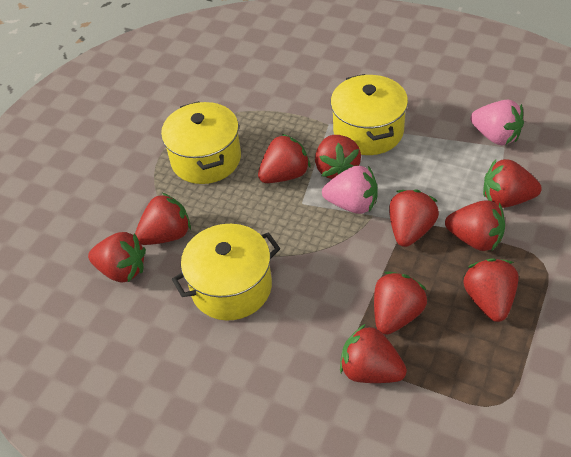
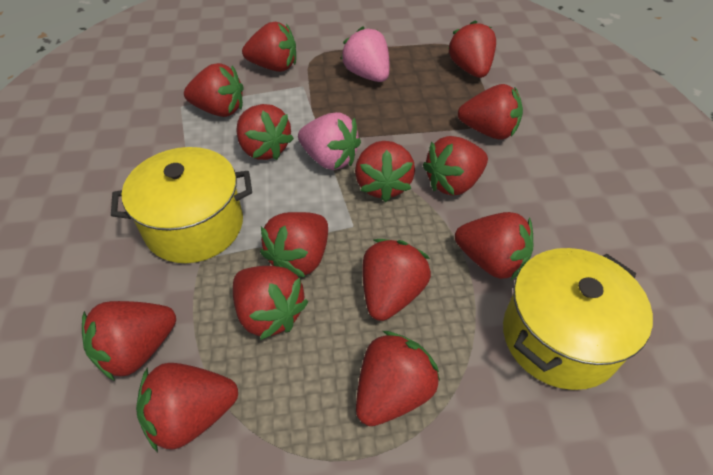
red strawberry: [88,232,146,282] [135,193,191,245] [258,134,311,183] [315,135,361,179] [340,324,407,383] [374,271,427,335] [389,189,439,247] [445,200,505,251] [464,258,519,322] [483,159,542,208] = 10 -> [82,301,176,381] [136,363,238,452] [184,63,244,117] [233,266,308,340] [236,104,294,160] [242,22,296,72] [260,212,328,277] [355,141,415,202] [356,331,440,426] [362,239,431,321] [423,136,488,196] [448,20,496,78] [455,212,533,280] [458,84,523,140] = 14
yellow pot: [161,101,241,184] [172,224,280,321] [331,74,408,155] = 3 -> [111,147,252,263] [503,248,653,390] = 2

